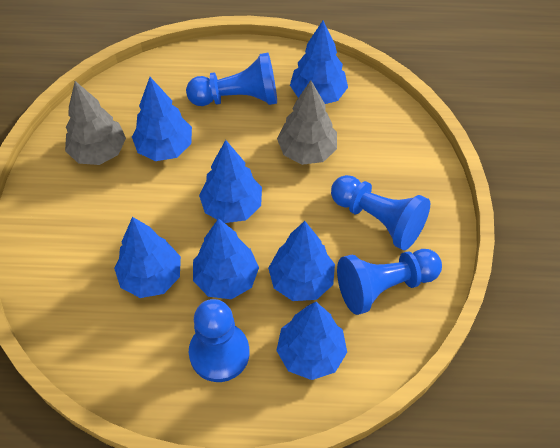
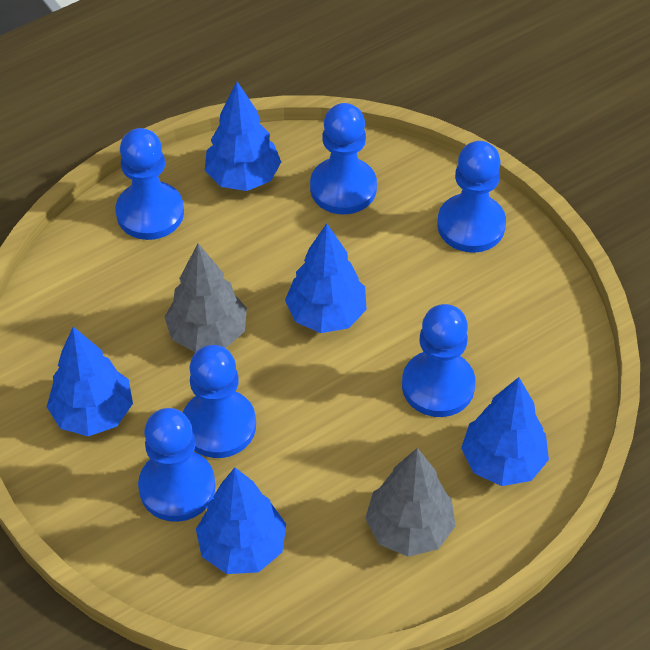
blue pawn: [186,53,277,106] [189,299,250,382] [331,175,430,250] [337,249,442,315] = 4 -> [116,128,184,240] [138,408,216,522] [183,345,256,458] [310,103,377,214] [402,304,476,417] [437,141,506,253] = 6
blue tree: [114,217,181,298] [132,77,192,161] [193,218,259,299] [199,140,262,223] [268,221,335,301] [276,302,347,380] [290,21,348,104] = 7 -> [47,327,133,436] [196,467,286,574] [205,82,281,191] [285,223,367,333] [461,377,549,486] = 5

